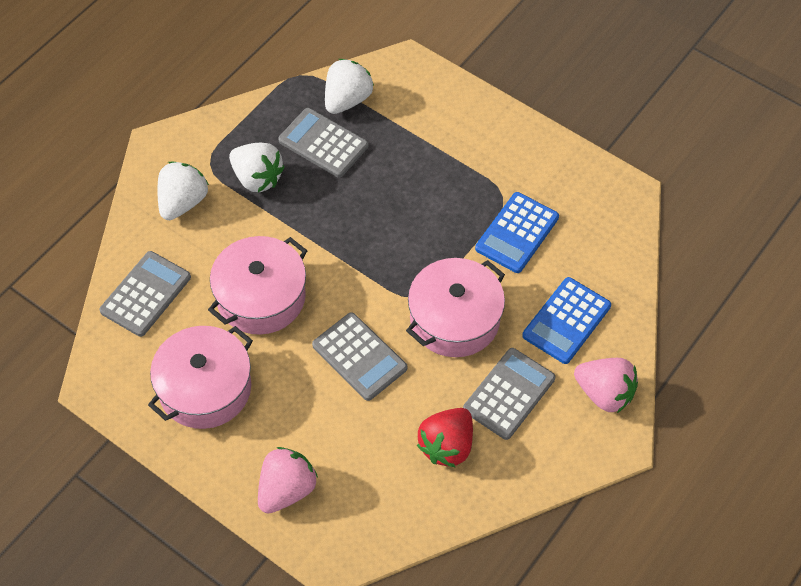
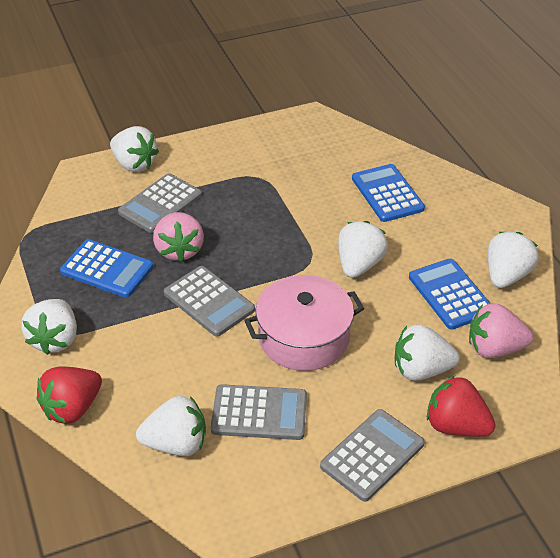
blue calculator: [475,192,559,273] [522,277,611,364] = 2 -> [60,239,153,298] [352,164,425,222] [409,258,490,330] = 3
pink pot: [148,326,253,429] [208,236,308,335] [406,258,505,357] = 3 -> [244,275,364,371] = 1
red strawberry: [417,408,473,468] = 1 -> [37,367,102,424] [427,376,496,437] = 2
white strawberry: [158,161,209,220] [229,143,285,192] [325,59,374,114] = 3 -> [21,299,77,355] [110,126,159,172] [136,396,206,456] [338,221,388,278] [395,324,460,381] [487,232,539,288] = 6

